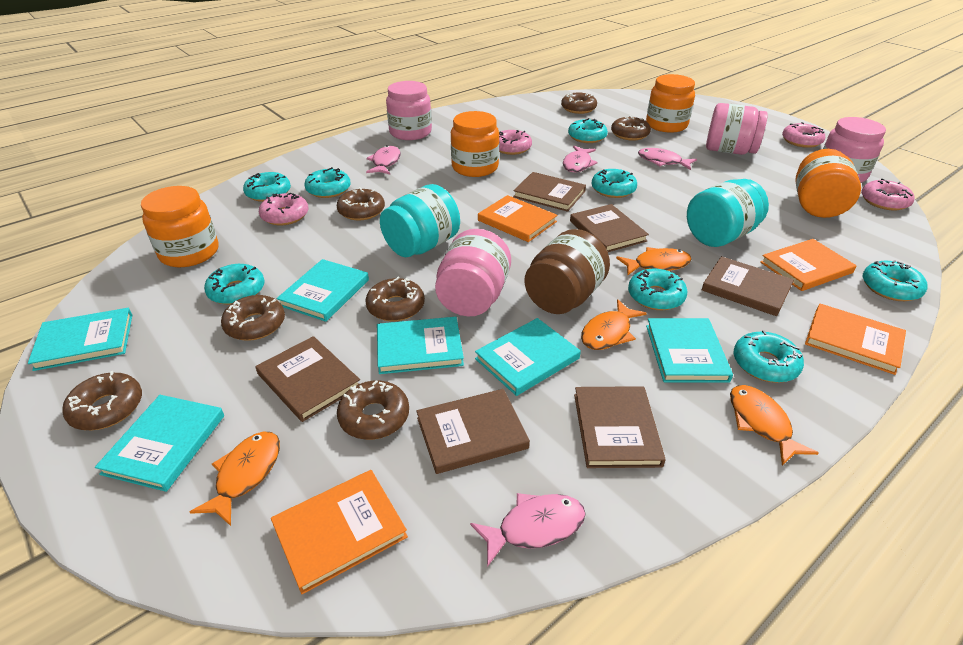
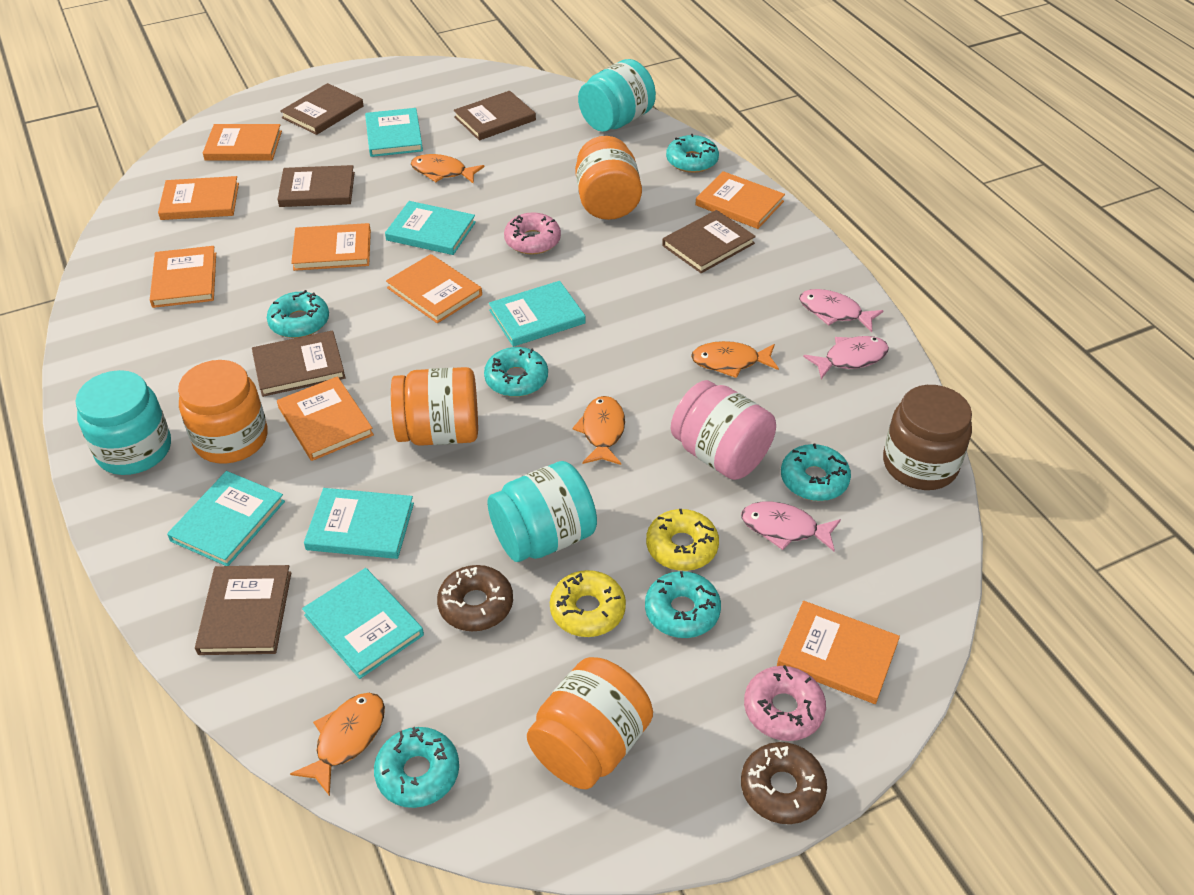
brown donut: [62,371,142,430] [221,295,285,341] [337,187,385,221] [337,380,409,440] [365,277,425,321] [561,92,597,114] [611,116,651,141] = 7 -> [437,565,513,631] [741,742,827,824] = 2
orange book: [271,470,408,594] [478,195,557,242] [760,239,857,291] [805,304,906,375] = 4 -> [150,246,216,308] [158,176,239,220] [203,124,282,161] [277,376,374,461] [291,223,371,271] [386,254,482,323] [695,171,785,229] [777,601,900,704] = 8
pink donut: [259,193,308,225] [499,130,532,155] [782,122,825,148] [861,178,915,211] = 4 -> [504,212,561,255] [744,665,826,741] = 2
pink fish: [366,145,401,174] [470,493,586,567] [563,146,598,172] [638,148,697,170] = 4 -> [741,502,841,551] [799,289,884,332] [803,336,889,379] = 3
pink jar: [386,81,432,140] [435,229,511,316] [706,103,768,155] [823,117,886,183] = 4 -> [671,380,776,480] = 1
turquoise donut: [204,264,265,305] [243,172,291,202] [304,167,351,198] [568,118,608,143] [592,169,637,198] [628,269,687,310] [733,330,804,383] [863,260,928,301] = 8 -> [267,290,329,338] [374,727,459,808] [484,347,548,397] [645,571,721,638] [666,134,719,173] [781,443,851,501] = 6
turquoise jar: [380,184,460,257] [687,179,769,247] = 2 -> [76,370,171,475] [487,461,597,562] [578,59,656,132] = 3
yellow donut: none = 0 -> [550,570,626,637] [646,509,719,571] = 2

